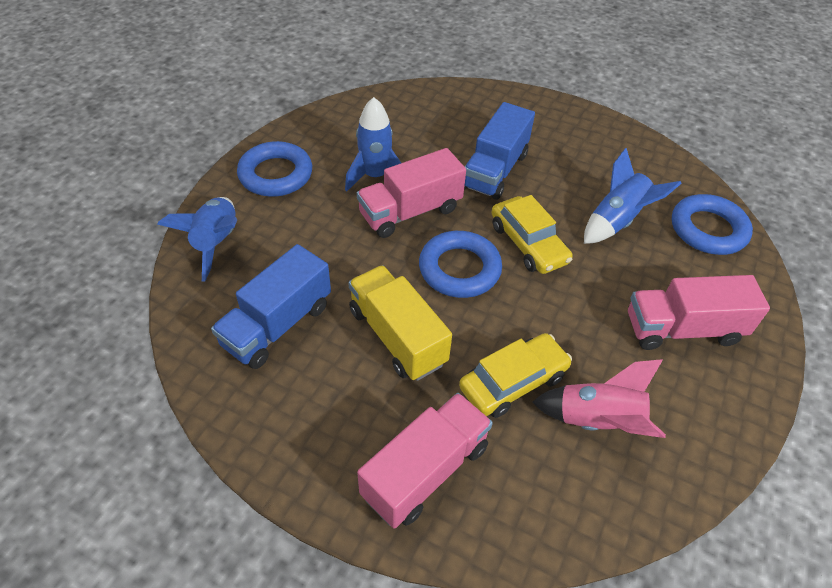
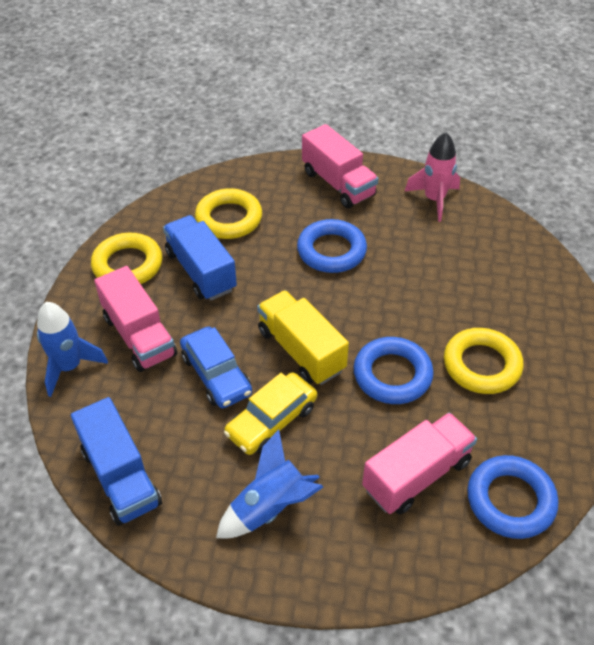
blue car: none = 0 -> [180,326,252,408] = 1
blue rocket: [157,197,237,282] [345,97,401,191] [584,148,682,244] = 3 -> [37,302,108,397] [216,429,323,538] = 2
yellow car: [459,333,572,418] [491,195,573,274] = 2 -> [224,372,317,455] = 1
yellow ring: none = 0 -> [91,233,162,284] [195,188,262,239] [444,328,523,394] = 3

